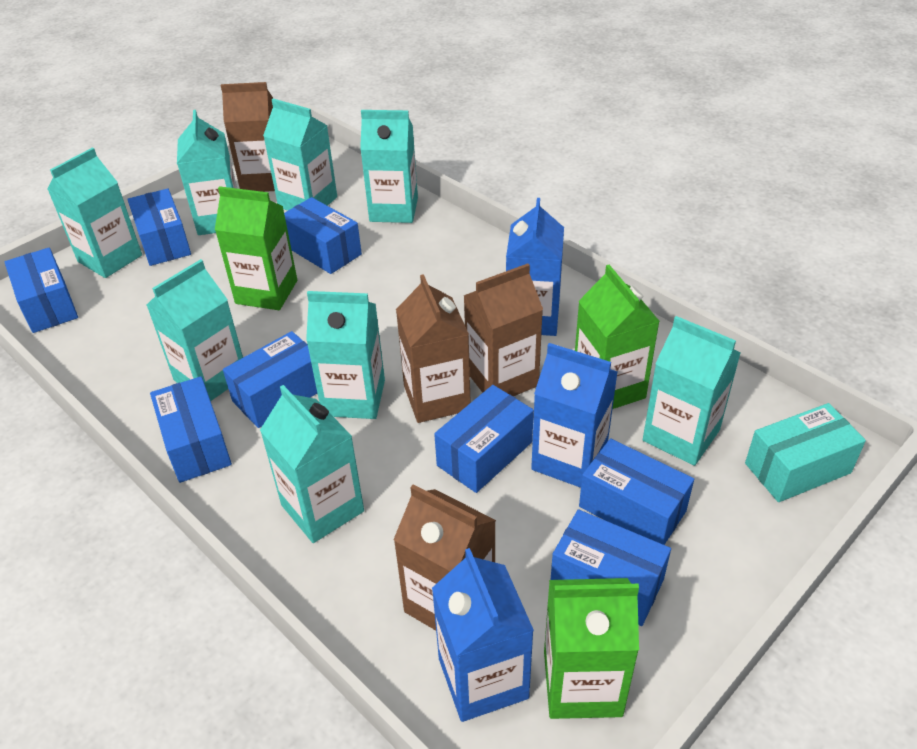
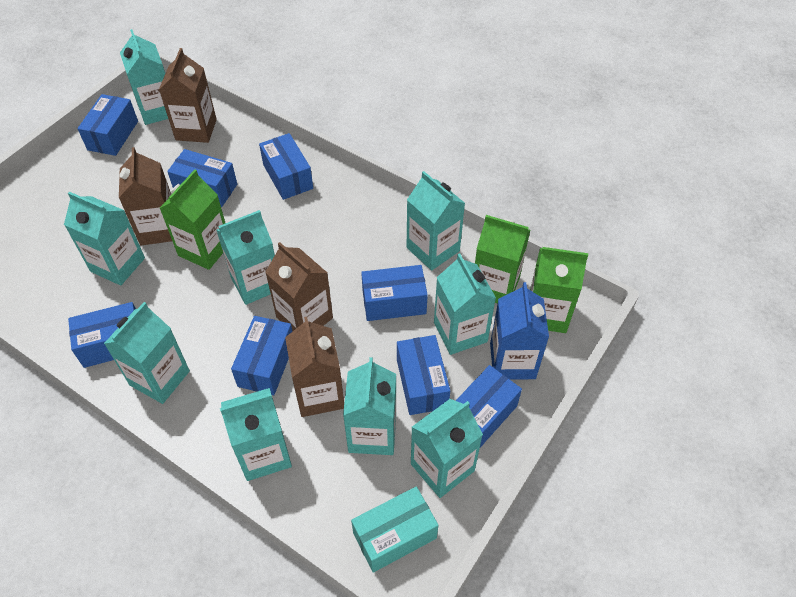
blue carton: [432,548,534,722] [506,198,564,336] [531,343,617,488] = 3 -> [490,282,549,380] = 1
turquoise carton: [47,148,142,278] [147,259,243,401] [177,110,237,235] [260,385,364,543] [263,99,337,211] [306,291,385,419] [360,110,418,223] [643,316,741,466] = 8 -> [64,192,145,286] [104,302,190,404] [120,29,168,125] [216,210,275,305] [220,388,292,481] [343,357,396,455] [407,171,465,270] [411,399,483,498] [434,253,496,355] = 9

